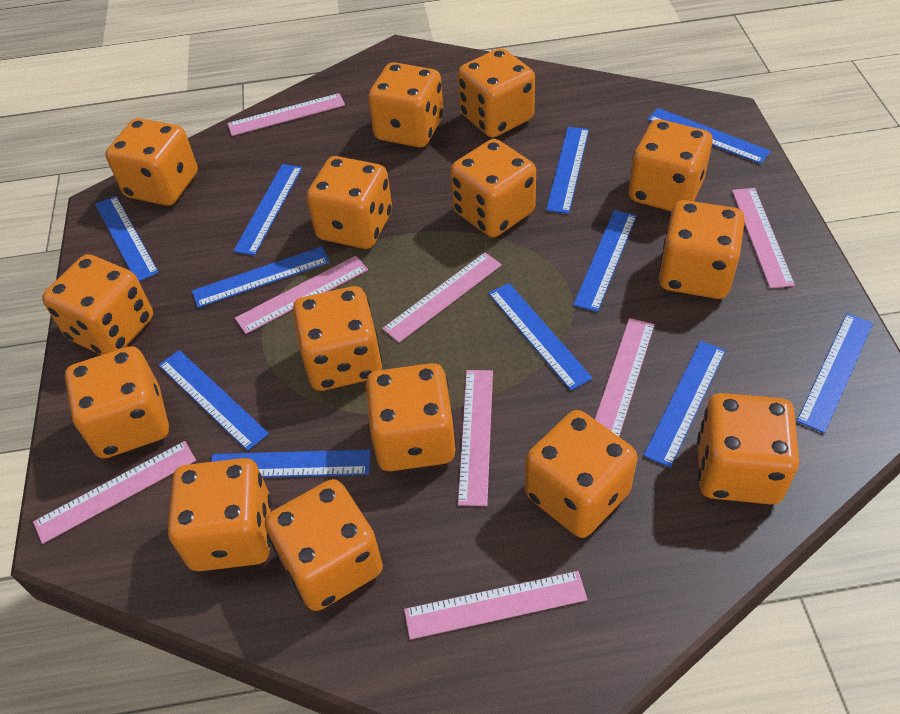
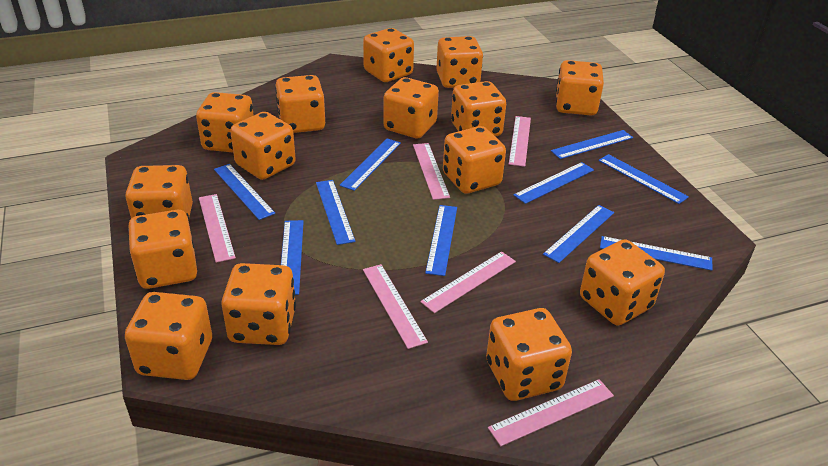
blue ruler: [95,196,159,281] [159,350,269,451] [192,247,330,308] [211,449,370,478] [233,164,302,256] [488,283,593,390] [546,127,589,214] [573,210,637,312] [643,341,726,467] [647,108,771,164] [797,313,873,433] = 11 -> [214,164,275,220] [281,220,304,295] [316,180,356,245] [340,138,401,191] [425,205,457,276] [514,162,594,204] [543,205,614,263] [551,130,633,159] [598,154,689,204] [600,236,713,271] = 10
pink ruler: [33,441,196,544] [227,93,345,136] [235,256,368,334] [382,253,502,343] [404,571,587,640] [458,370,493,506] [595,318,655,436] [732,188,795,288] = 8 -> [199,194,236,263] [363,264,428,349] [413,143,450,200] [420,251,516,313] [488,379,614,446] [509,116,531,167] = 6

